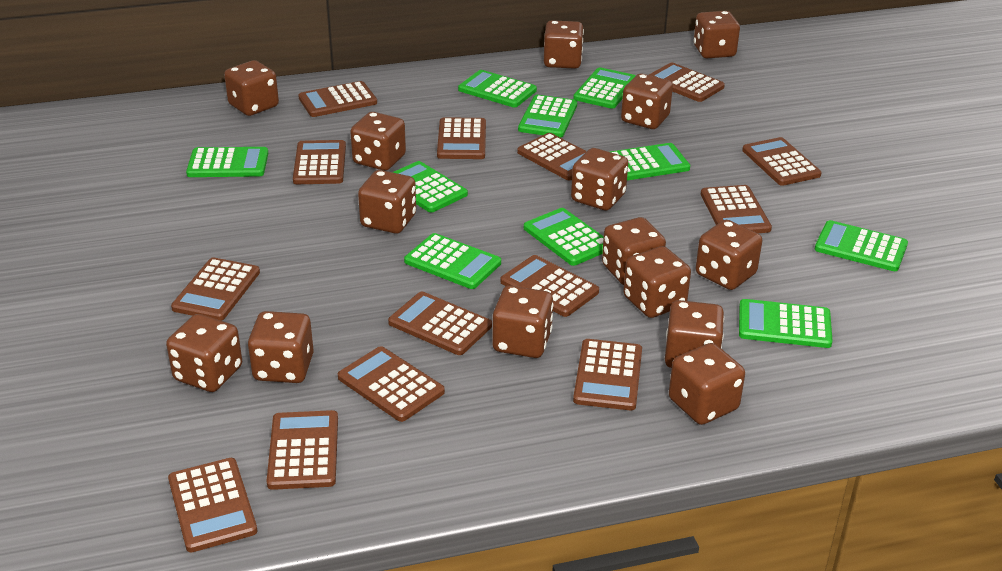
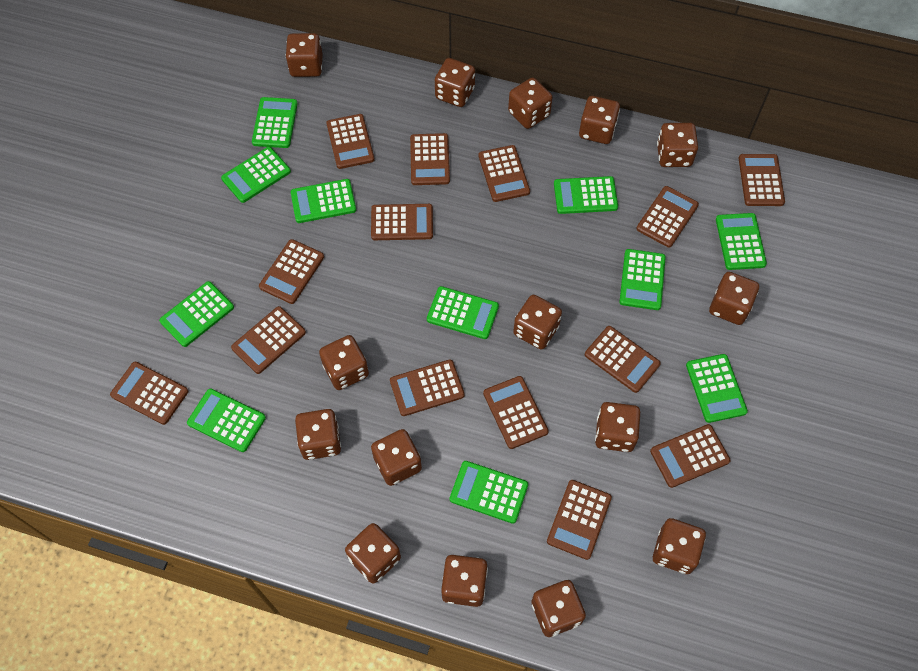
green calculator: [186,147,268,177] [393,161,468,212] [404,233,501,289] [458,70,537,107] [518,95,577,138] [524,208,604,266] [573,67,636,109] [611,143,690,180] [739,299,833,348] [815,220,908,271] = 10 -> [159,281,234,347] [187,389,266,452] [221,147,291,203] [252,97,298,148] [291,179,356,223] [427,286,499,339] [450,461,528,524] [554,176,618,214] [619,249,666,310] [686,354,748,423] [716,213,767,270] = 11

